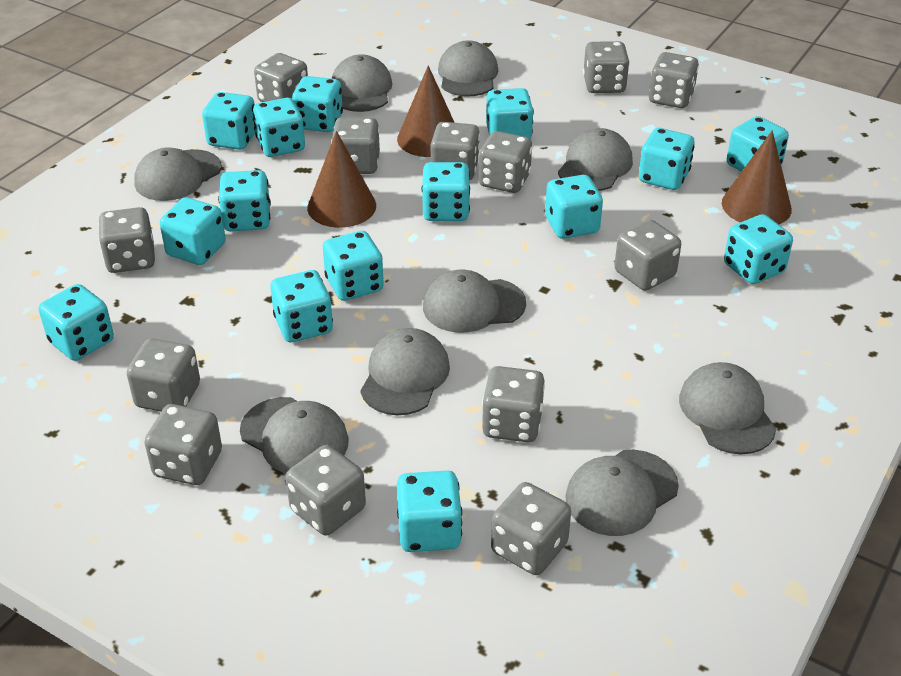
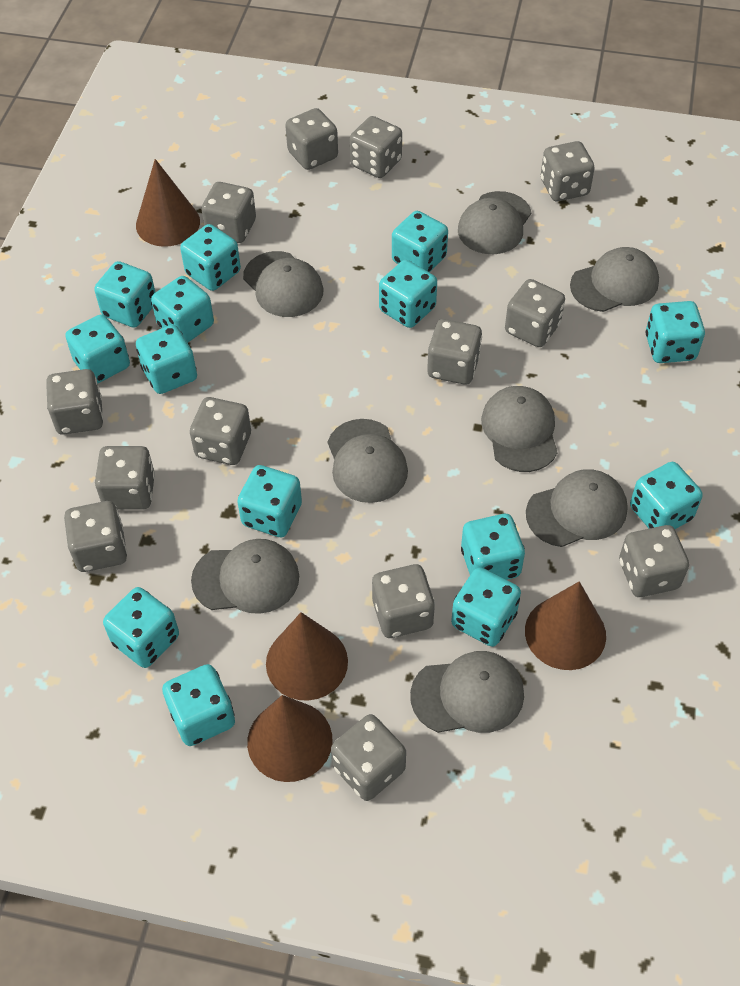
brown cone: [307,131,376,228] [397,65,455,157] [722,130,792,224] = 3 -> [136,159,200,247] [247,695,333,782] [266,612,348,701] [525,581,606,670] = 4
grey cap: [134,147,221,201] [240,397,349,474] [331,54,392,112] [360,328,450,415] [423,270,526,333] [438,40,498,97] [558,128,633,191] [565,450,679,536] [679,362,776,454] = 9 -> [191,539,299,614] [243,251,324,317] [328,419,408,503] [410,651,524,733] [458,191,532,254] [481,386,558,472] [526,469,628,547] [570,247,659,312] = 8
turquoise dice: [39,284,114,361] [160,197,226,265] [202,92,255,150] [218,170,271,231] [253,98,305,157] [270,270,333,342] [292,76,343,132] [323,231,384,301] [397,470,462,552] [422,162,470,221] [486,88,534,139] [545,175,603,239] [639,128,695,190] [724,214,793,284] [727,116,789,172] = 15 -> [65,314,130,384] [94,261,155,328] [103,587,179,668] [136,325,197,394] [151,276,214,343] [162,664,235,746] [180,224,241,291] [237,465,302,537] [379,260,437,328] [392,211,448,272] [451,567,521,647] [461,514,525,580] [630,462,703,529] [646,301,705,363] = 14

